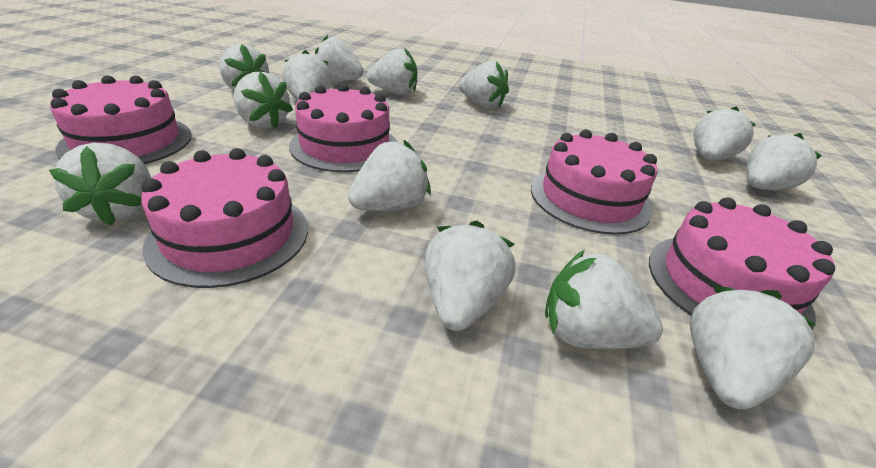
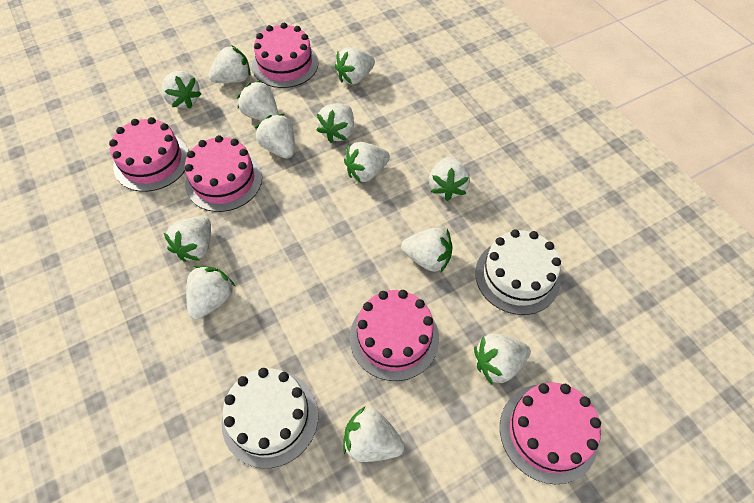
white cake: none = 0 -> [221,368,318,468] [475,229,561,315] = 2

